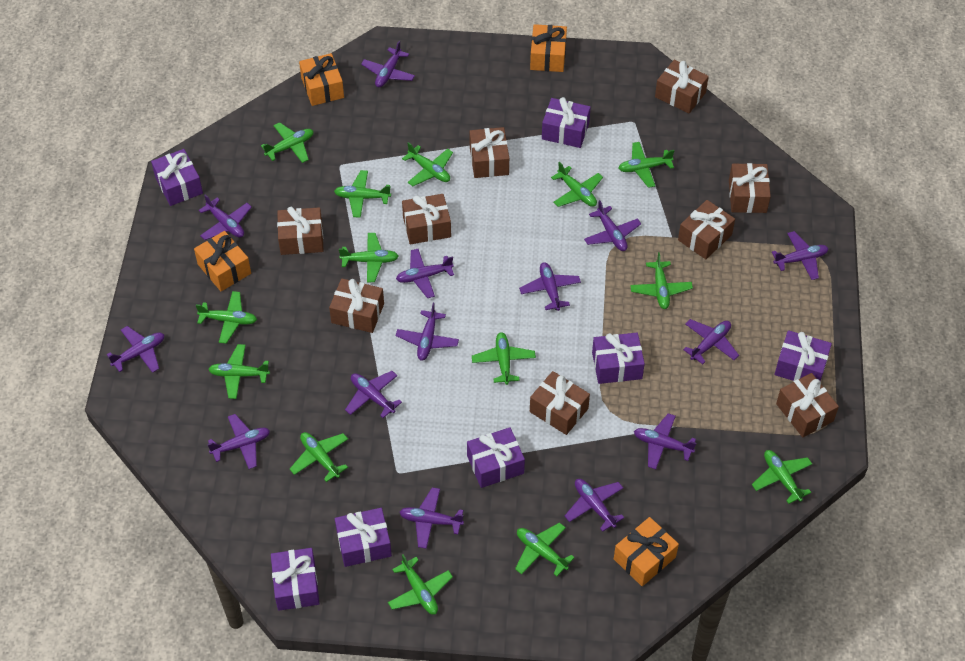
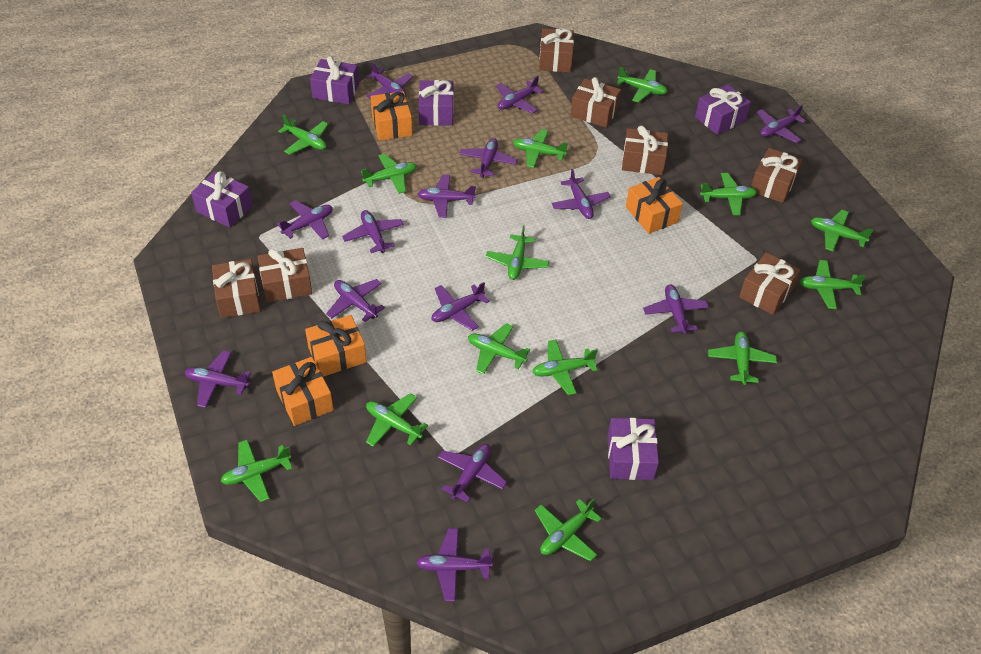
brown gift: [277,207,323,255] [329,278,384,333] [402,194,451,244] [469,127,509,178] [530,371,590,435] [655,60,709,113] [678,200,735,259] [729,163,771,213] [776,373,839,437] = 9 -> [212,259,261,318] [257,248,312,303] [539,28,574,72] [570,77,621,128] [622,126,668,175] [739,252,800,315] [751,148,802,203] = 7
purple gift: [151,149,203,206] [271,548,320,611] [335,508,392,567] [467,427,525,488] [542,97,591,148] [592,333,645,384] [775,330,832,381] = 7 -> [191,171,253,228] [310,56,359,104] [419,80,454,126] [608,418,659,480] [695,84,751,135] = 5

